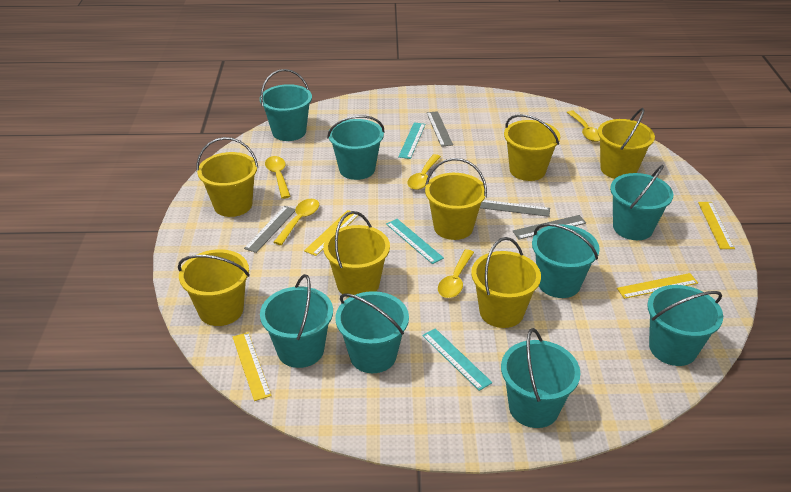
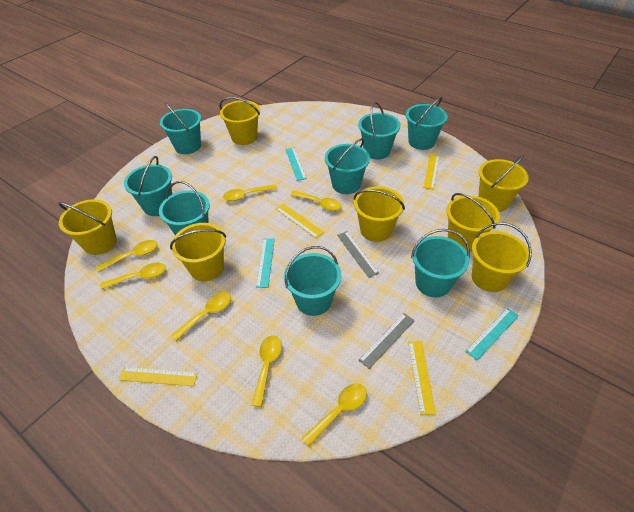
grey ruler: [244,206,295,253] [427,111,453,147] [480,200,550,217] [513,215,586,239] = 4 -> [337,231,379,278] [359,313,415,369] = 2
yellow spoon: [265,156,291,199] [274,199,319,245] [408,154,441,190] [438,249,474,298] [567,110,600,142] = 5 -> [96,240,158,272] [100,263,166,289] [171,292,231,341] [223,184,277,201] [252,335,282,407] [290,190,341,211] [302,384,367,446] = 7

